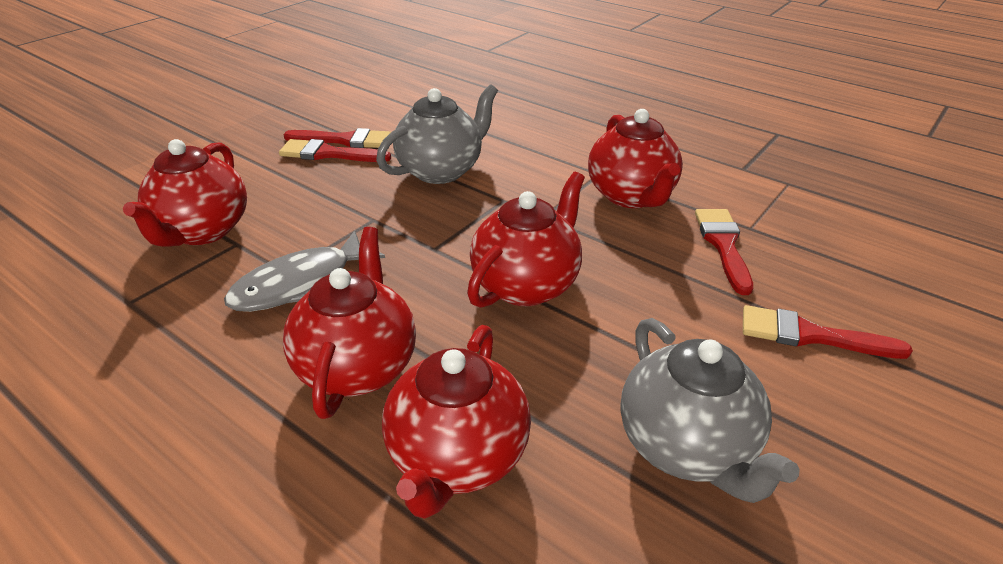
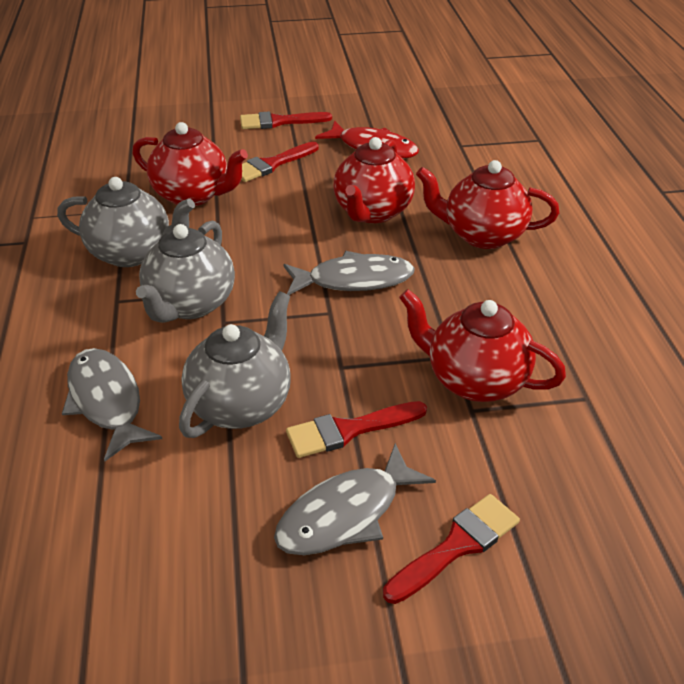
grey fish: [224,230,385,312] = 1 -> [62,348,162,461] [274,443,436,555] [284,251,415,295] = 3
grey teapot: [376,84,498,184] [621,318,799,503] = 2 -> [57,177,195,267] [136,221,235,323] [179,291,291,438] = 3
red fish: none = 0 -> [315,121,419,159] = 1
red teapot: [123,139,247,247] [283,227,416,419] [382,325,531,519] [467,172,585,308] [588,109,683,208] = 5 -> [132,122,248,206] [333,137,415,223] [399,289,566,402] [416,160,559,249] = 4

